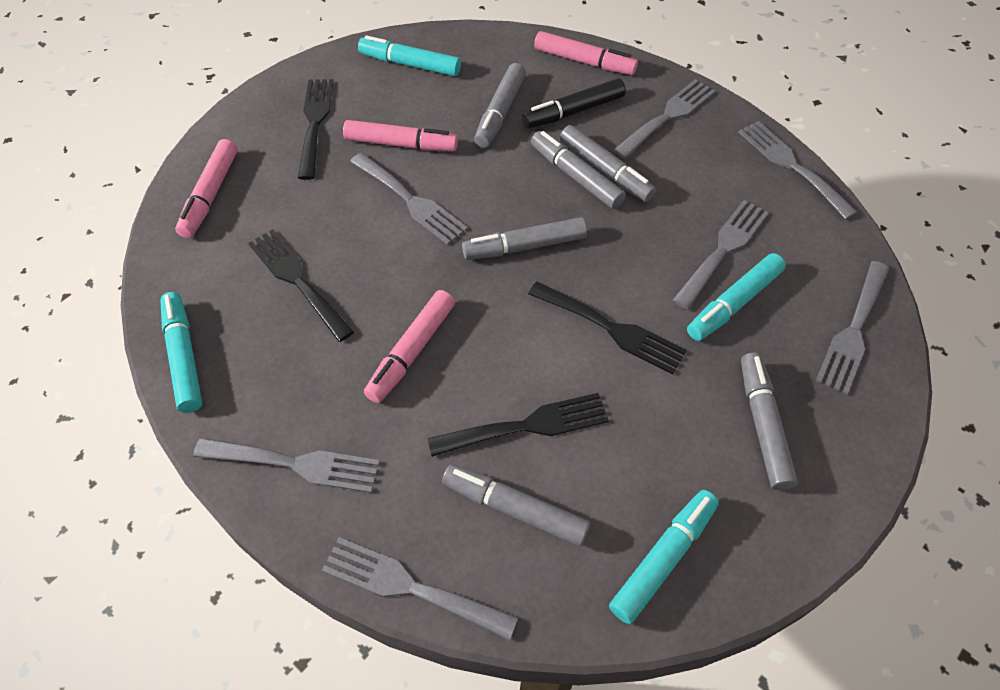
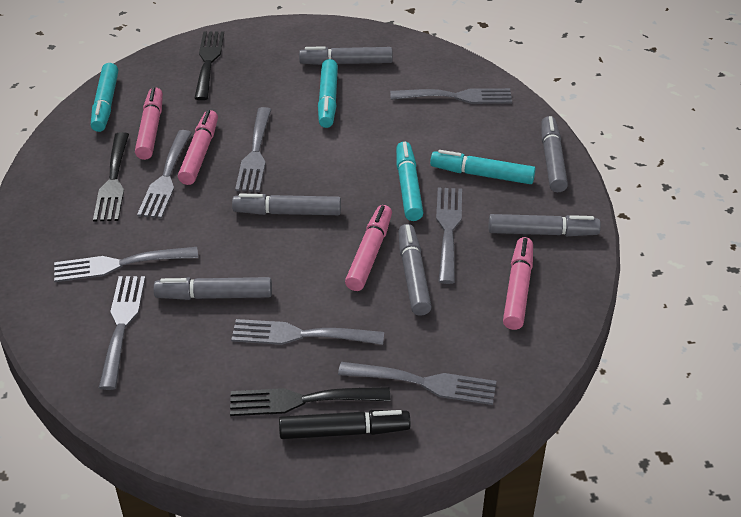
black fork: [248,229,355,342] [298,79,334,180] [427,393,609,457] [528,281,687,375] = 4 -> [93,132,129,221] [194,31,224,100] [230,387,390,416] = 3
grey fork: [193,438,380,493] [322,537,518,640] [350,153,468,245] [613,79,715,159] [672,200,769,310] [738,121,857,219] [816,261,889,394] = 7 -> [54,247,198,282] [99,276,145,390] [137,130,192,219] [231,319,384,345] [235,107,272,192] [338,362,496,405] [390,88,512,104] [436,188,462,284] = 8

